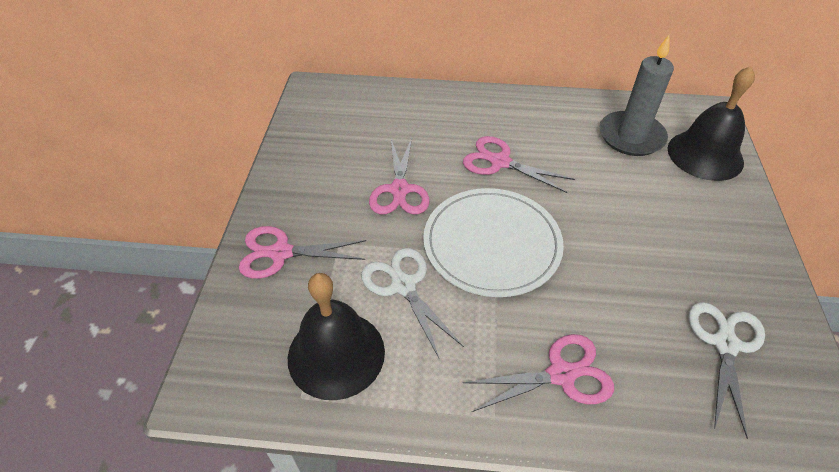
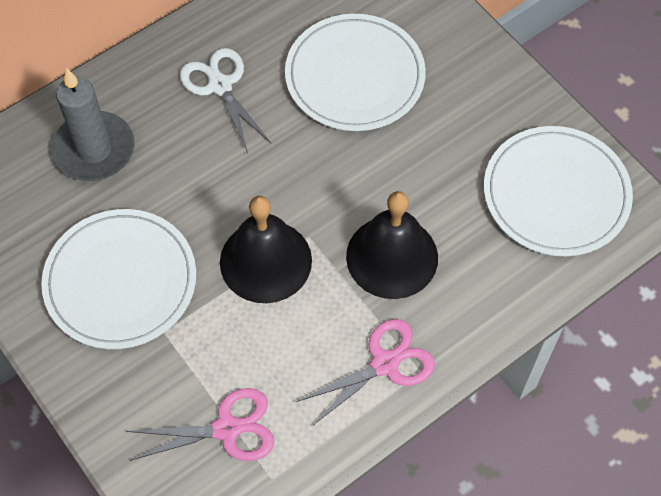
pink scissors: [239,226,366,279] [369,138,430,214] [463,136,575,193] [463,334,614,412] = 4 -> [126,388,274,461] [296,319,435,426] = 2
white plate: [423,188,564,297] = 1 -> [41,209,196,349] [285,14,426,131] [484,126,633,256] = 3
white scissors: [361,248,464,358] [688,302,765,439] = 2 -> [180,48,271,153] = 1

